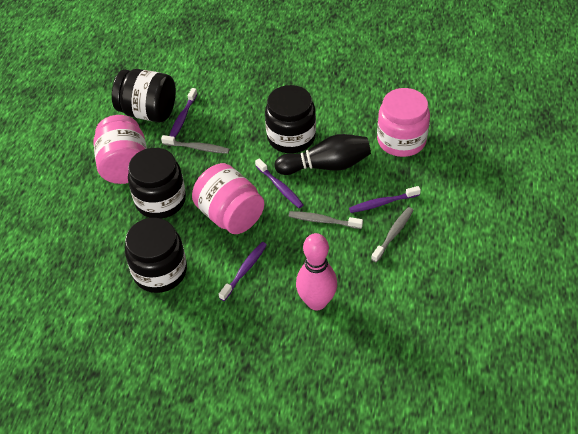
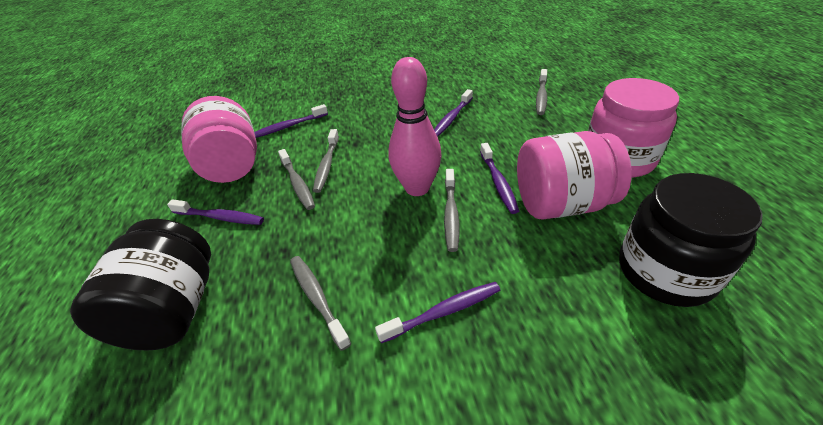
black bowling pin: [274,134,371,175] = 1 -> none = 0
black jar: [112,69,176,122] [125,218,187,293] [128,148,186,219] [265,85,316,153] = 4 -> [70,219,211,350] [619,173,763,307] = 2
grey toothbrush: [161,135,229,154] [289,211,363,229] [371,207,413,263] = 3 -> [278,149,315,210] [290,256,351,351] [313,129,339,193] [444,169,459,252] [536,69,547,115] = 5
purple toothbrush: [169,88,197,137] [219,242,267,301] [255,158,303,208] [349,186,421,213] = 4 -> [167,199,264,225] [255,104,328,138] [375,282,500,343] [434,89,473,137] [480,143,519,214] = 5

